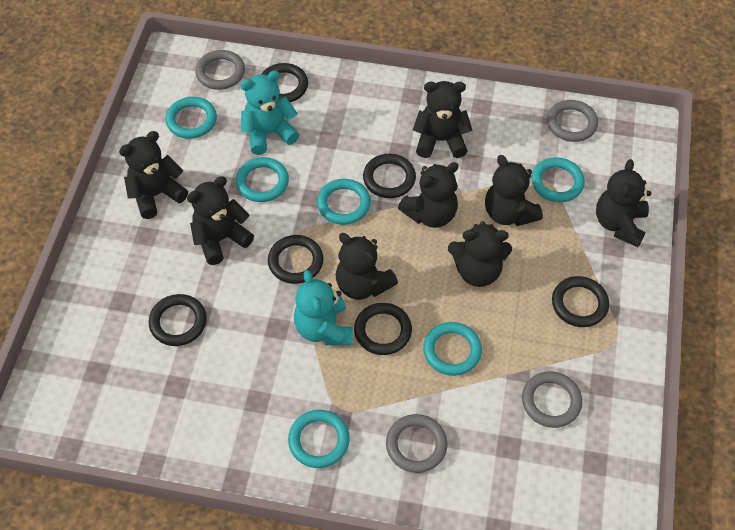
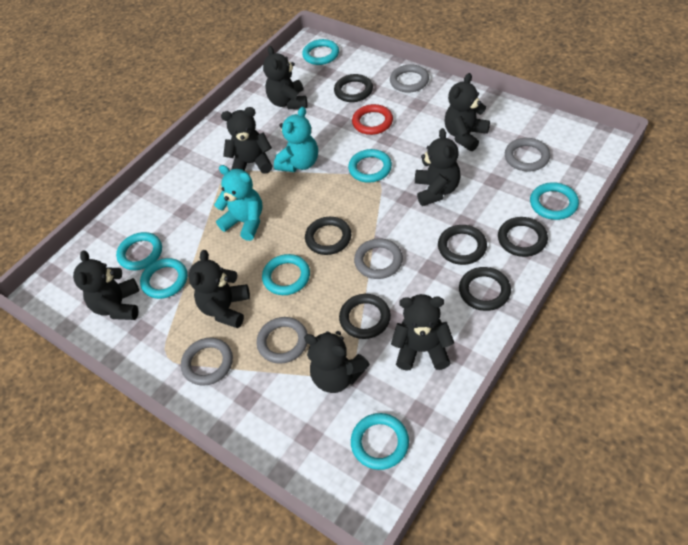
grey ring: [195,50,245,90] [386,414,448,473] [522,371,582,428] [547,100,598,142] = 4 -> [181,338,233,386] [256,317,308,364] [354,238,403,279] [390,64,429,93] [505,138,550,171] = 5
red ring: none = 0 -> [352,104,393,135] = 1
turquoise ring: [165,97,217,139] [236,157,289,202] [288,410,350,468] [317,179,371,225] [423,322,482,376] [531,157,585,202] = 6 -> [116,232,162,270] [140,258,187,299] [262,254,310,295] [302,39,339,65] [348,149,392,183] [351,413,409,470] [530,182,579,220] = 7

